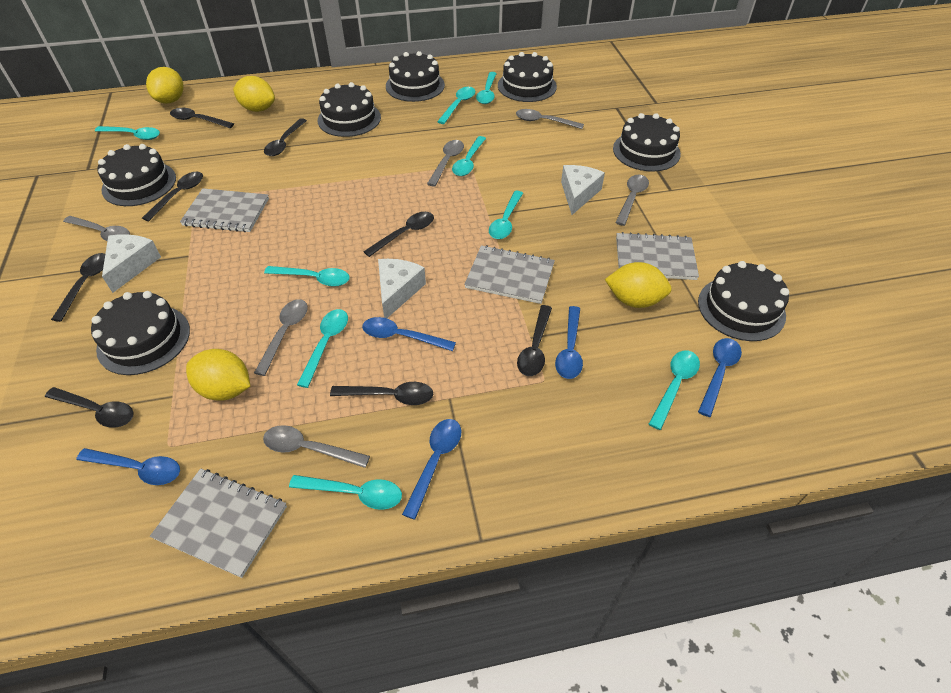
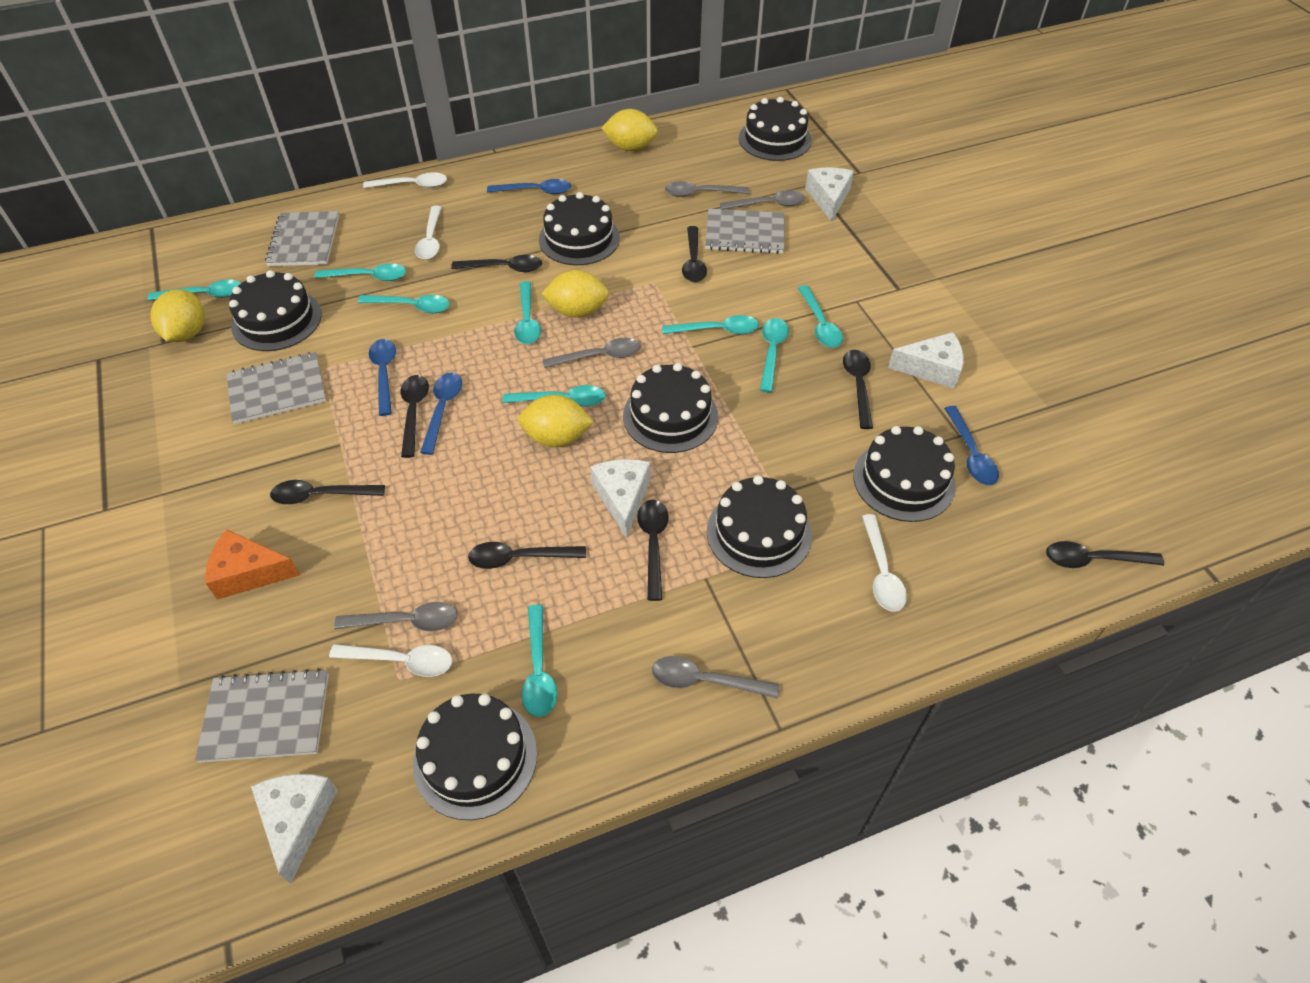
blue spoon: [76,448,180,485] [362,317,456,351] [402,419,461,520] [555,306,583,379] [698,338,742,417] = 5 -> [369,339,396,416] [420,373,462,455] [487,179,571,194] [944,406,999,485] = 4
grey spoon: [63,216,130,241] [254,299,308,376] [263,425,370,468] [427,140,464,187] [516,109,584,129] [615,175,649,226] = 6 -> [334,602,457,631] [543,338,640,368] [652,656,779,699] [665,181,749,197] [720,191,805,209] = 5
orange cheese: none = 0 -> [206,529,300,600] = 1
white cheese: [102,234,161,293] [378,259,426,318] [561,165,605,215] = 3 -> [251,774,338,884] [590,459,650,538] [805,167,854,222] [888,332,963,389] = 4
white spoon: none = 0 -> [329,644,452,677] [363,172,447,188] [415,206,442,260] [862,514,907,612] = 4

